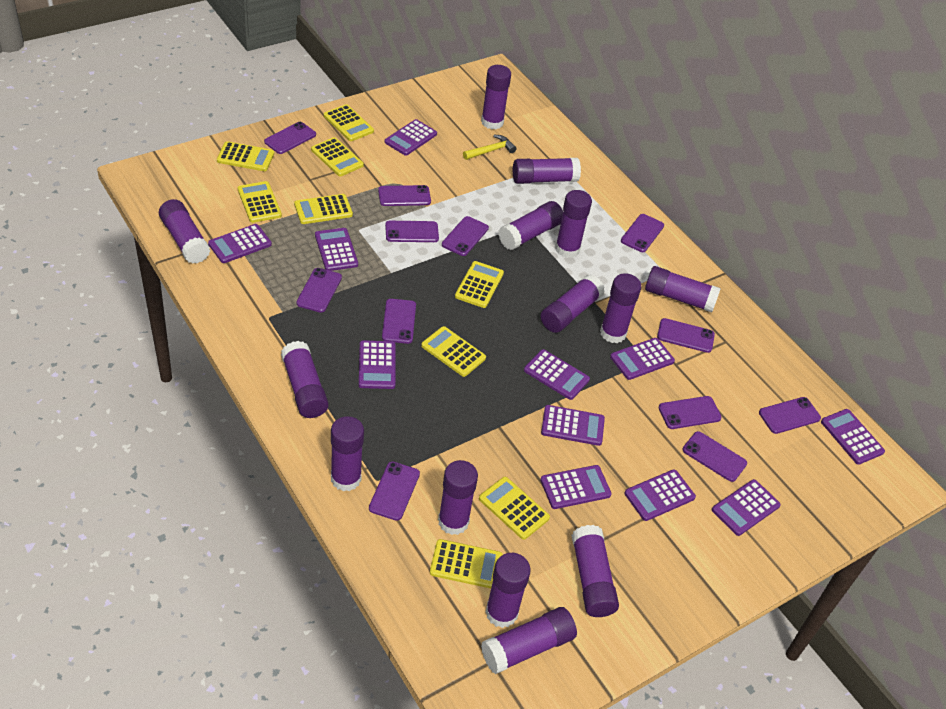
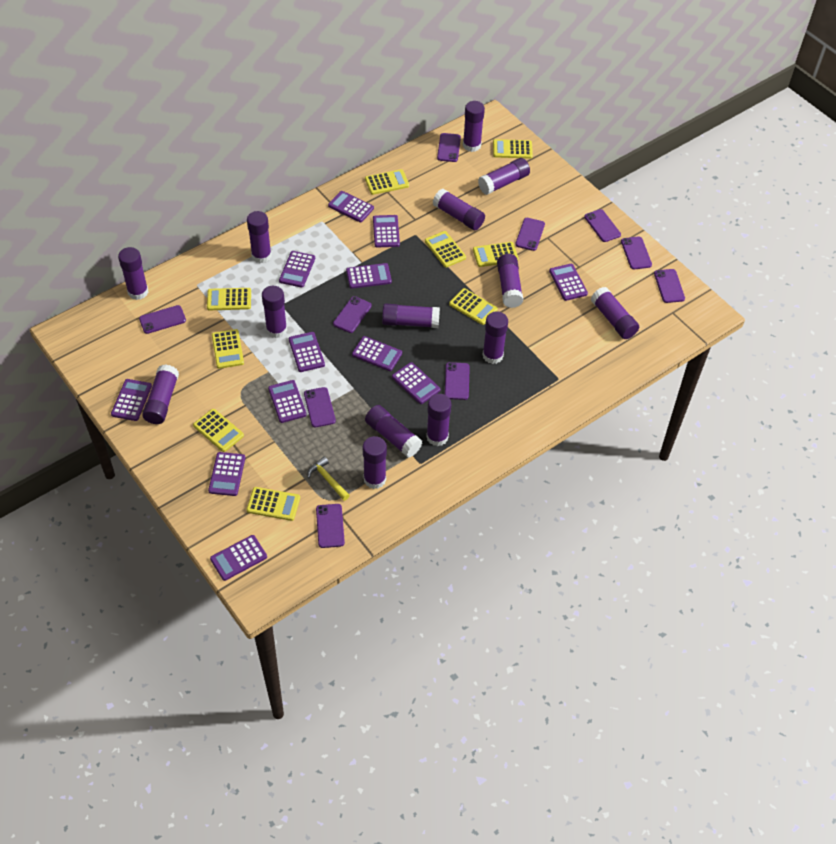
purple calculator: [208,224,272,263] [315,228,358,271] [359,340,396,389] [385,119,437,156] [524,349,590,400] [540,465,612,509] [541,405,605,446] [610,338,675,380] [624,469,696,521] [712,479,781,536] [821,409,885,465] = 11 -> [111,379,152,421] [208,452,245,496] [210,535,267,581] [268,380,307,423] [279,251,315,288] [289,332,325,372] [328,191,374,222] [346,263,392,289] [352,336,402,371] [373,215,400,248] [392,362,440,404] [549,264,588,301] = 12
purple phone: [264,122,316,154] [296,268,342,313] [369,461,420,521] [378,185,431,206] [382,299,416,344] [385,221,439,242] [442,216,489,256] [621,214,664,252] [657,318,715,353] [658,396,722,429] [683,431,747,482] [759,397,821,434] = 12 -> [139,305,186,334] [304,387,336,427] [316,504,345,548] [333,296,372,333] [437,133,461,162] [445,362,470,400] [515,218,545,251] [584,209,621,242] [621,236,652,270] [654,269,685,303] = 10

